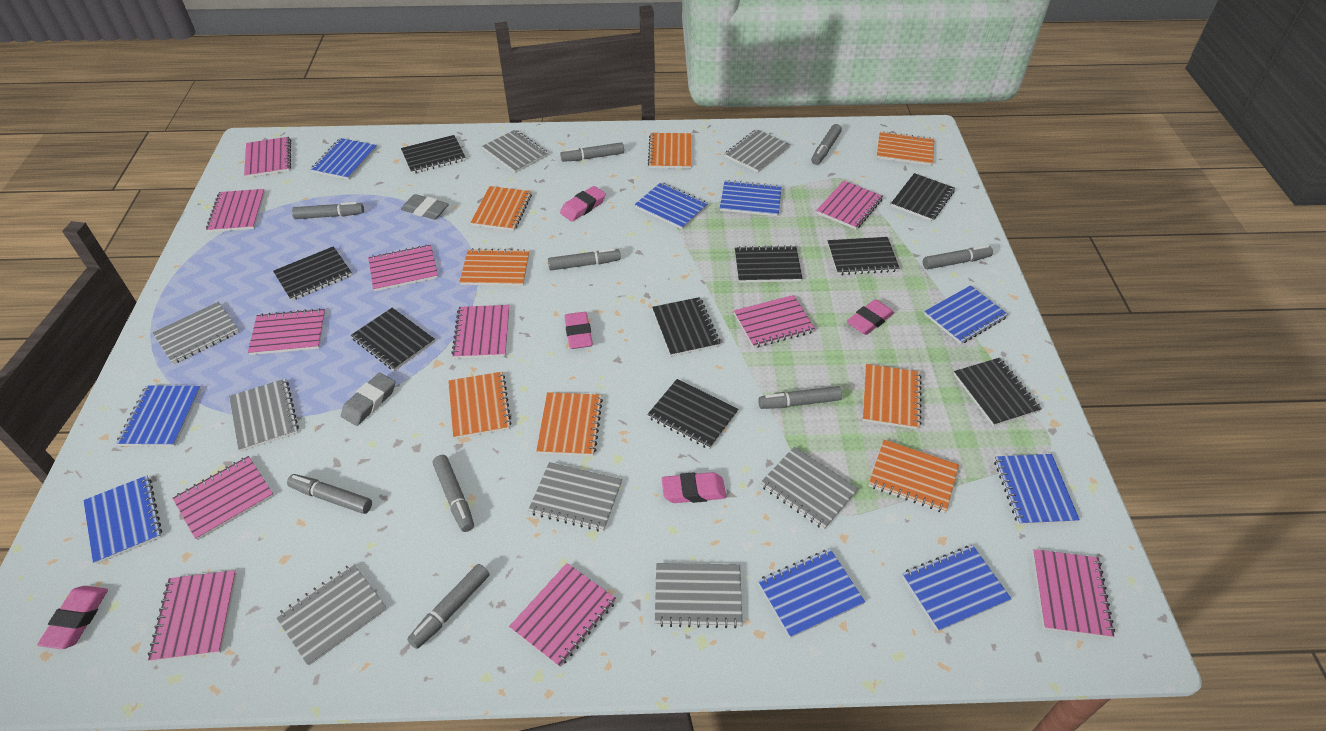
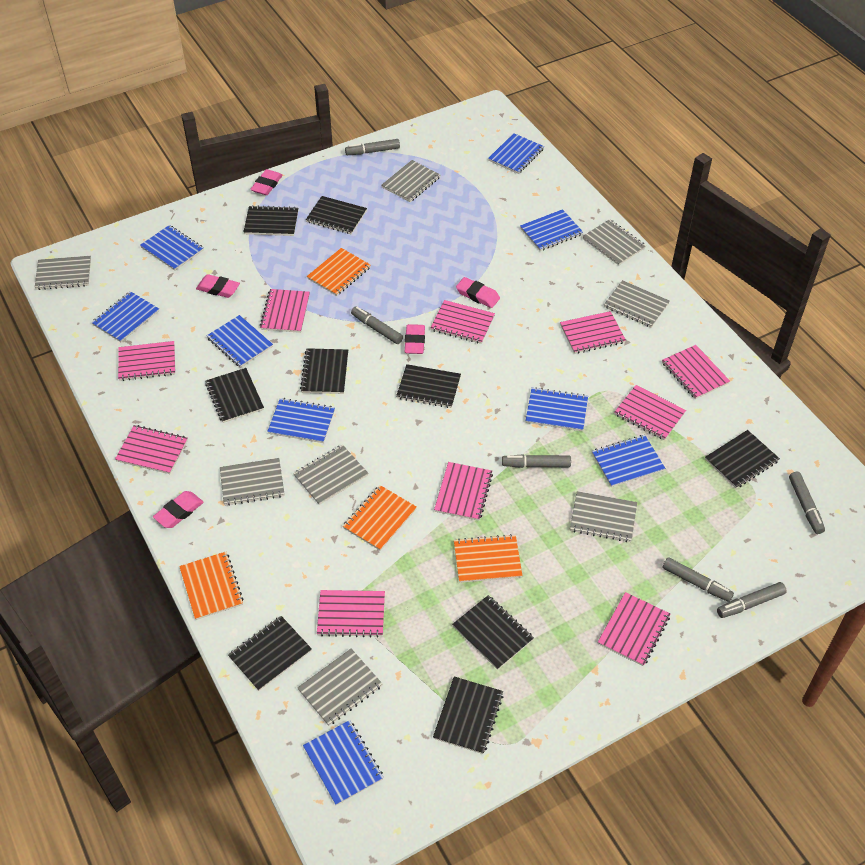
grey eraser: [341,373,395,426] [401,194,449,219] = 2 -> none = 0
grey marker: [287,474,372,514] [292,202,364,219] [407,564,489,649] [433,455,474,532] [548,248,621,270] [560,142,624,162] [758,386,842,409] [811,124,842,165] [923,245,993,269] = 9 -> [345,139,400,155] [351,306,403,344] [502,455,571,468] [663,557,734,602] [717,582,787,618] [789,472,825,534] = 6
orange notebook: [448,372,512,439] [459,248,529,286] [471,186,532,231] [536,392,603,456] [648,133,692,169] [863,364,922,429] [868,440,959,513] [877,131,934,166] = 8 -> [179,552,243,620] [307,248,371,296] [343,485,417,551] [454,534,522,583] = 4
pink notebook: [148,570,237,662] [173,456,274,540] [206,189,265,232] [244,137,291,178] [248,308,325,355] [368,245,438,291] [451,305,509,359] [509,563,616,667] [734,295,815,348] [816,181,883,230] [1033,549,1115,638] = 11 -> [115,425,188,474] [118,341,175,381] [260,289,310,333] [317,590,385,638] [431,300,495,344] [434,462,493,521] [560,311,626,354] [598,592,670,666] [614,385,686,440] [662,345,730,399] = 10

